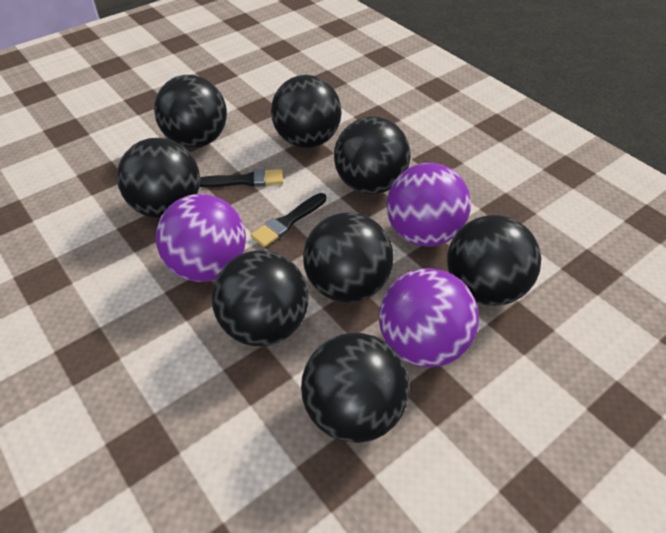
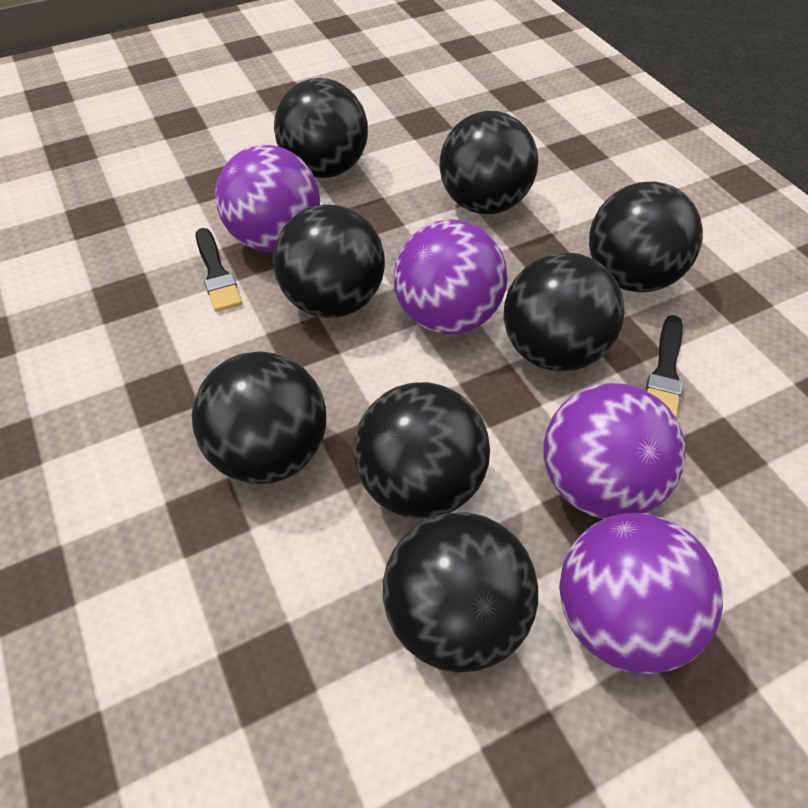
purple ball: [156,194,246,282] [379,268,479,367] [387,163,471,247] = 3 -> [216,145,320,252] [394,219,507,334] [543,383,685,519] [559,513,723,674] = 4

